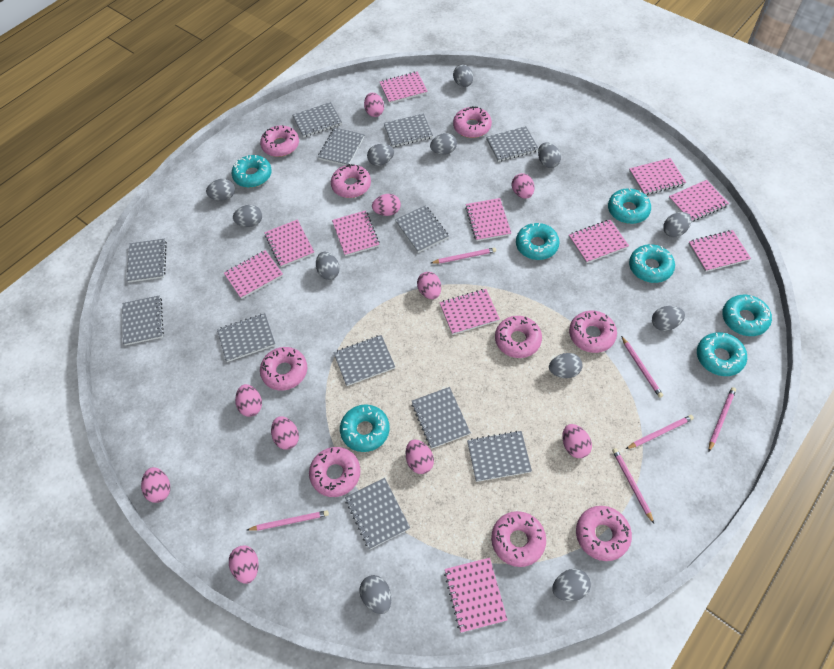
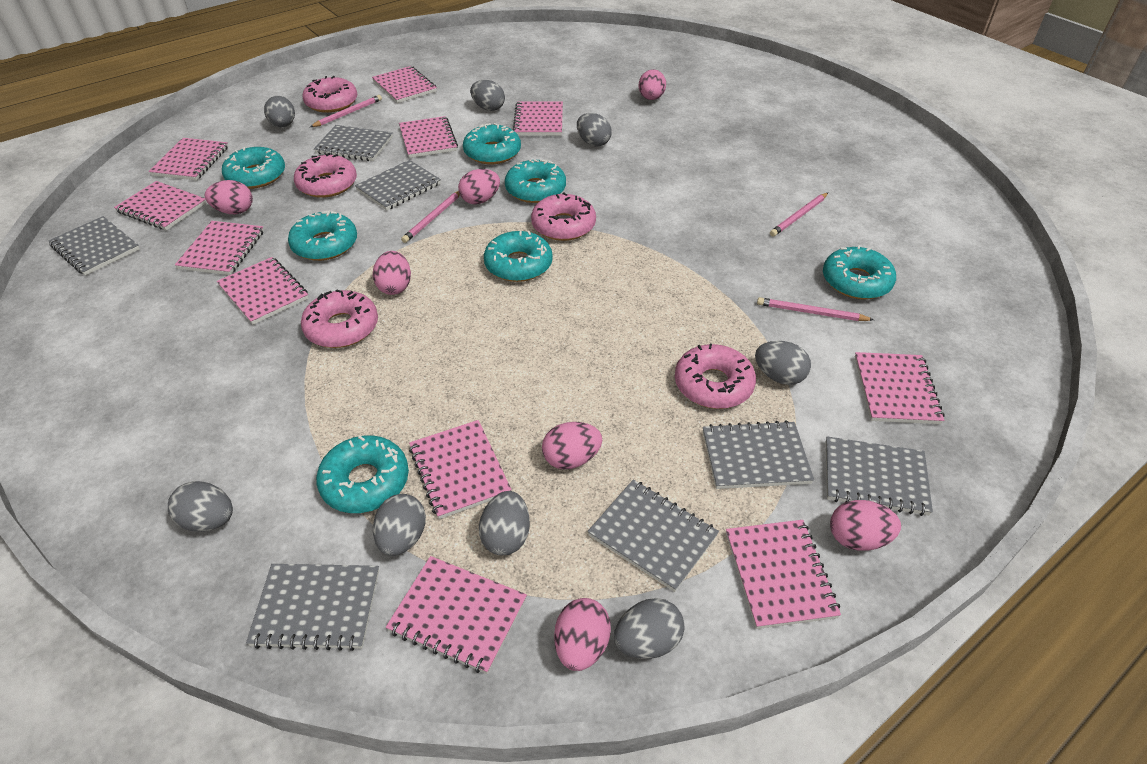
grey egg: [206,179,235,201] [233,205,262,227] [316,252,340,280] [360,575,391,614] [367,144,394,166] [430,133,457,155] [453,65,473,87] [538,142,561,168] [549,353,583,378] [552,569,591,601] [652,306,685,331] [663,212,691,237] = 12 -> [168,481,233,532] [264,96,295,128] [373,494,426,556] [470,80,505,111] [479,491,530,555] [577,113,612,146] [614,598,685,659] [755,341,811,385] = 8
grey notebook: [122,295,164,345] [126,239,167,283] [217,313,275,362] [292,102,342,138] [318,128,364,166] [333,335,395,386] [345,478,410,549] [384,113,433,147] [395,205,449,253] [412,387,471,449] [467,431,532,482] [486,126,539,162] = 12 -> [49,216,140,276] [246,564,379,651] [314,125,393,161] [355,160,441,210] [588,480,719,592] [703,420,814,489] [826,437,933,516] = 7
pink donut: [260,125,299,157] [260,347,307,391] [309,447,360,497] [331,164,371,198] [453,106,492,138] [491,511,546,567] [495,316,542,358] [569,311,617,353] [576,506,632,561] = 9 -> [294,153,357,198] [301,289,378,348] [302,76,357,113] [531,193,596,241] [675,344,756,409] = 5
pink egg: [141,467,170,503] [229,545,259,584] [235,384,262,417] [271,416,299,450] [364,93,384,117] [372,194,401,216] [406,440,434,474] [417,272,441,299] [512,173,535,199] [562,424,592,458] = 10 -> [205,180,253,214] [373,251,411,295] [458,169,500,204] [542,422,602,469] [554,598,611,671] [638,69,666,100] [830,500,901,551] = 7
pink pencil: [247,510,329,531] [431,248,496,264] [612,448,654,523] [621,336,663,398] [626,415,694,449] [708,387,736,451] = 6 -> [310,95,382,127] [401,191,460,243] [757,297,874,321] [770,193,828,237] = 4

